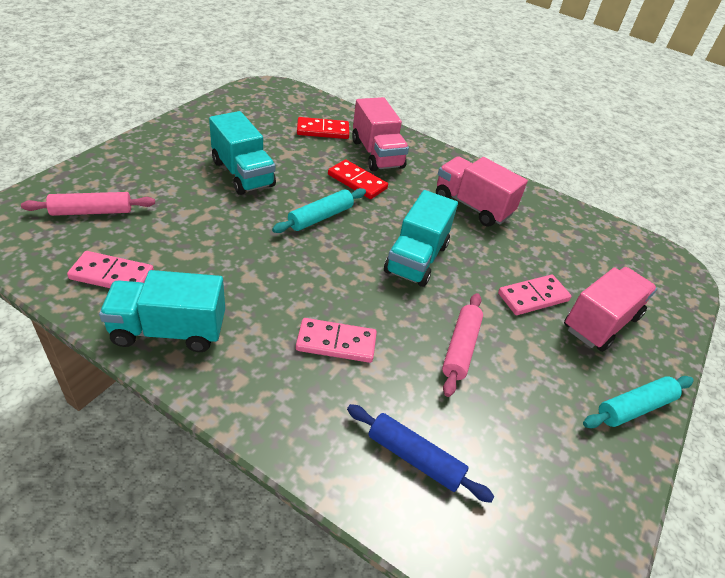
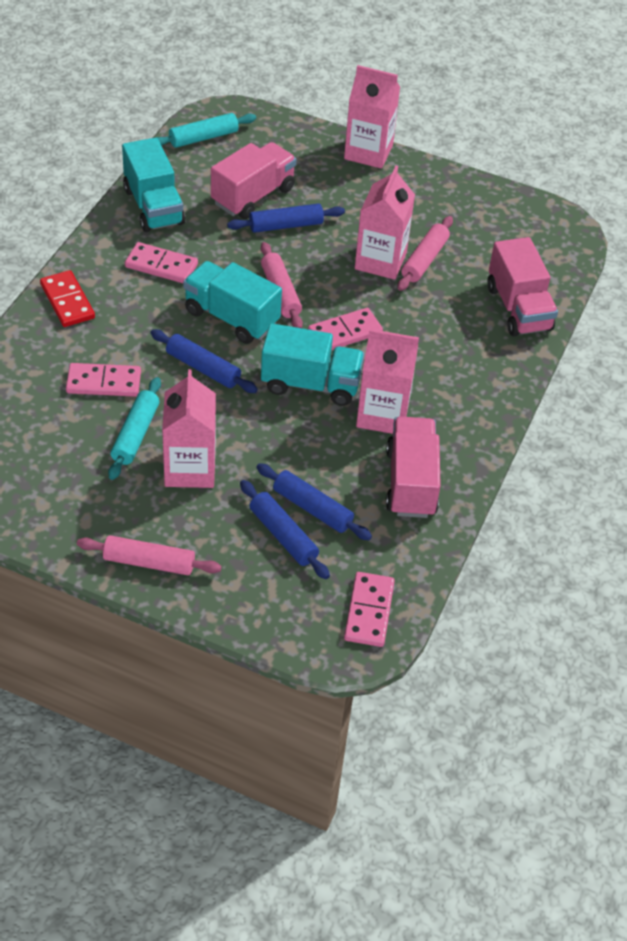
blue rolling pin: [347,404,494,503] = 1 -> [150,329,258,393] [227,203,345,233] [240,480,330,579] [256,463,372,540] = 4
pink carton: none = 0 -> [162,369,216,488] [344,65,400,169] [355,166,415,280] [356,329,419,434] = 4
pink domino: [67,251,154,288] [296,318,377,363] [498,275,571,315] = 3 -> [66,363,141,397] [125,242,198,283] [308,308,383,350] [344,572,395,647] = 4
pink rolling pin: [21,192,155,216] [442,293,483,397] = 2 -> [77,535,222,575] [261,242,303,328] [398,216,453,291] = 3
red domino: [297,117,349,139] [328,160,388,199] = 2 -> [40,270,95,327] = 1

